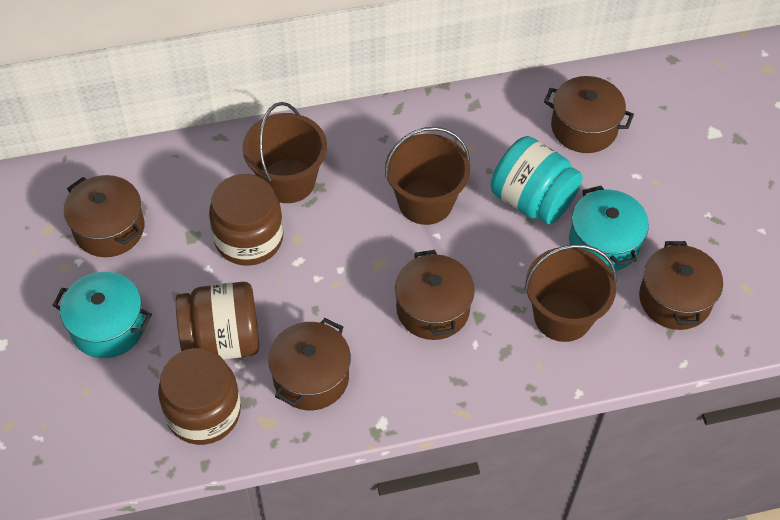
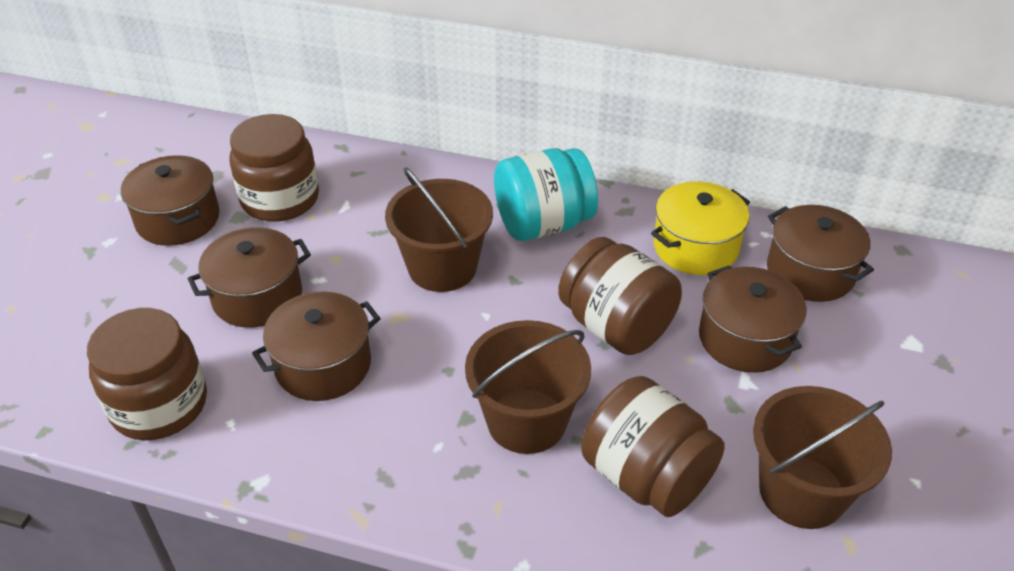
brown jar: [158,348,241,445] [176,282,259,360] [209,174,283,266] = 3 -> [87,308,207,440] [230,114,319,222] [558,237,682,355] [581,376,725,517] = 4
turquoise pot: [52,272,152,358] [569,186,649,271] = 2 -> none = 0
yellow pot: none = 0 -> [651,181,750,275] = 1

